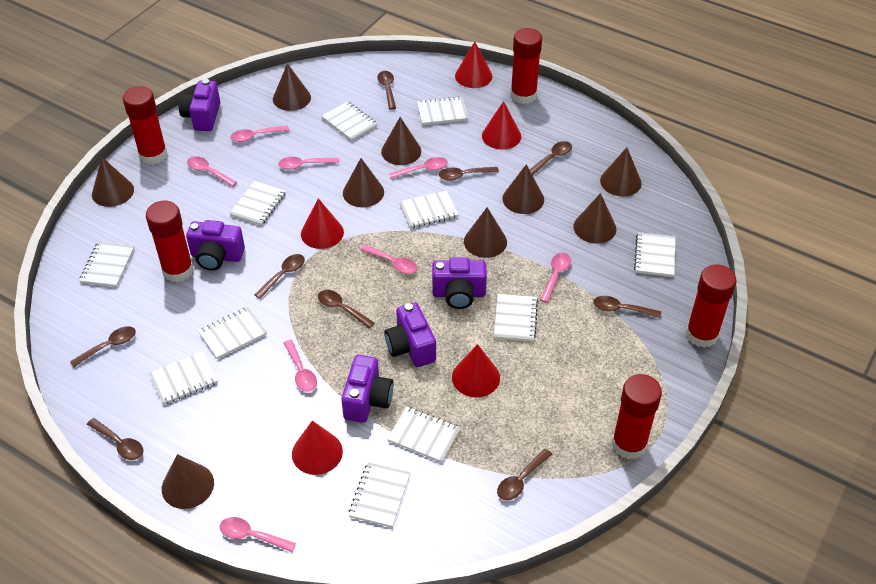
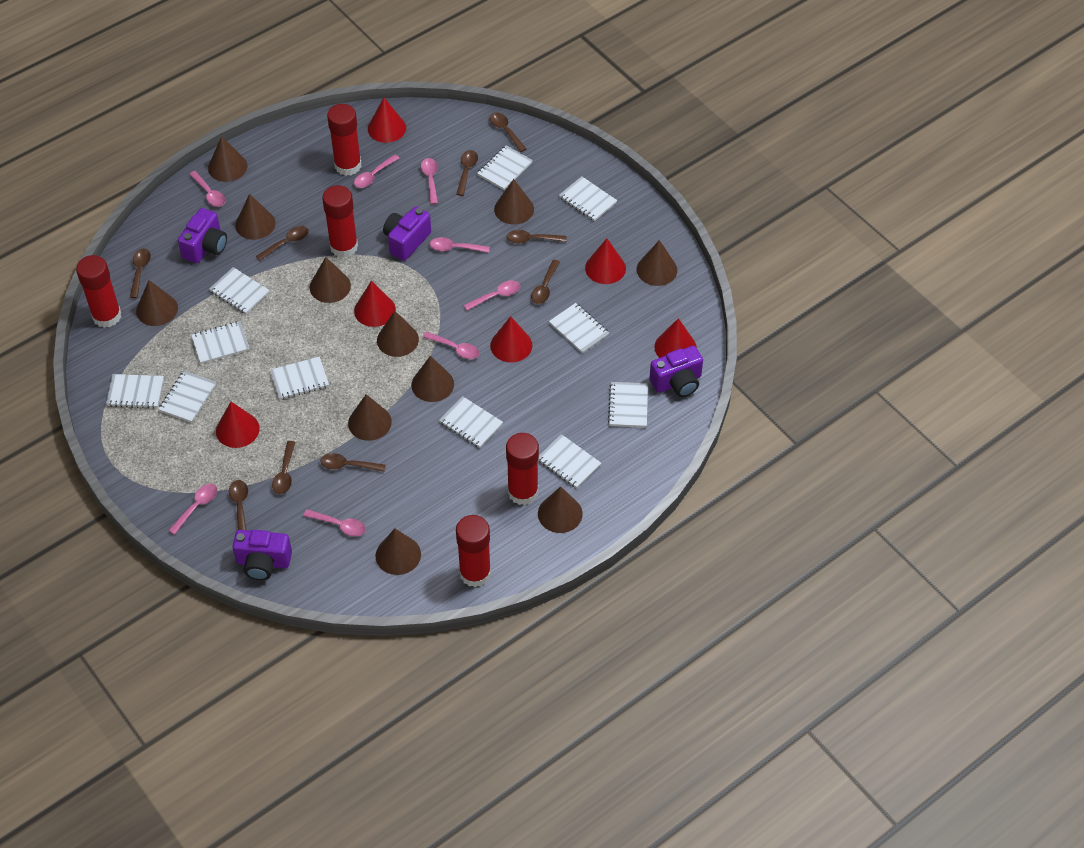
brown cone: [92,157,134,207] [162,454,214,509] [273,63,311,111] [343,158,384,207] [381,117,421,165] [464,207,507,258] [503,164,544,214] [574,193,617,244] [600,147,642,196] = 9 -> [136,280,178,326] [208,136,247,182] [235,194,276,240] [310,257,351,303] [348,394,392,441] [376,529,421,575] [377,311,419,357] [411,356,454,402] [494,179,534,224] [538,486,583,533] [637,240,677,286] = 11
purple camera: [178,79,220,131] [186,220,245,271] [341,355,393,423] [384,302,436,367] [432,258,487,309] = 5 -> [178,208,227,263] [233,530,292,580] [383,207,431,261] [649,346,703,397] = 4
red cone: [292,421,343,475] [301,198,344,249] [452,344,500,397] [455,42,492,88] [482,101,521,149] = 5 -> [216,402,260,448] [354,281,396,327] [368,98,406,143] [490,316,532,363] [585,239,626,284] [654,318,697,358] = 6

